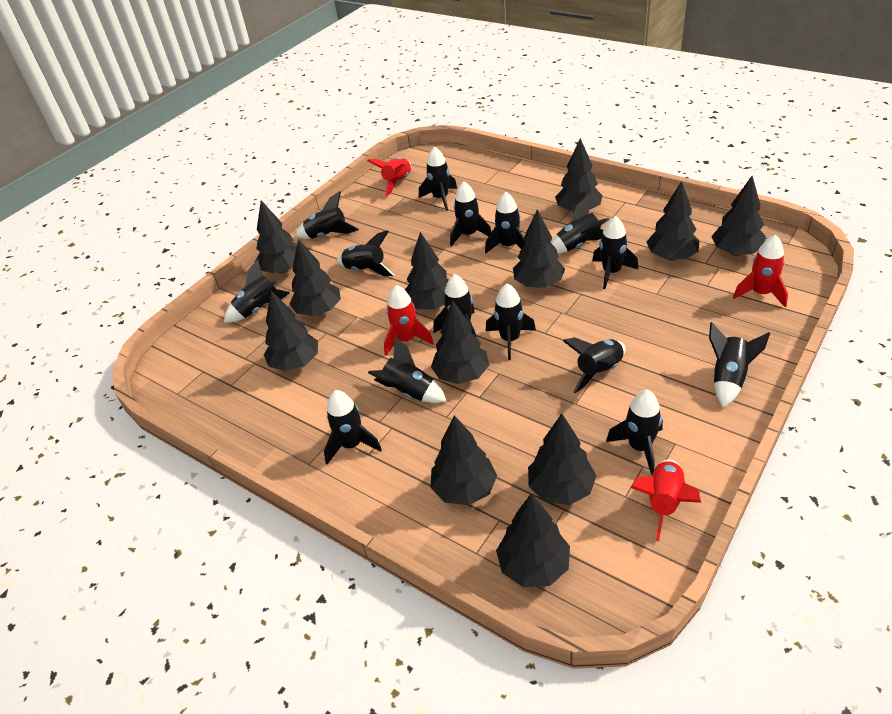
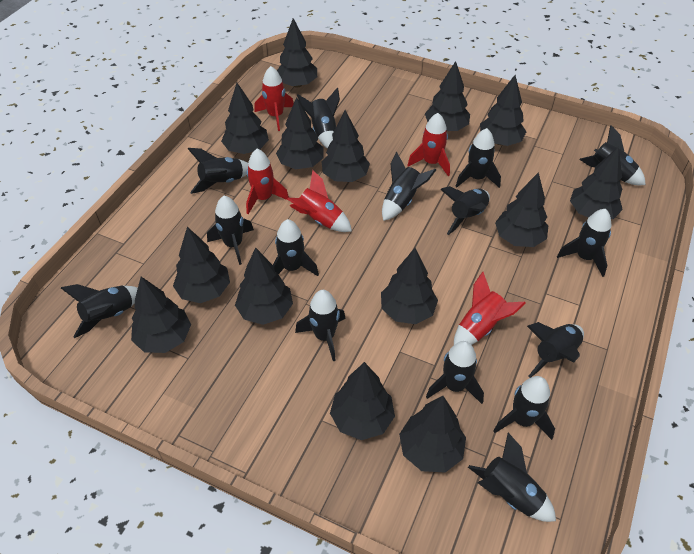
black tree: [255,200,297,273] [264,291,318,371] [289,239,341,316] [405,232,449,309] [431,300,489,384] [431,415,497,505] [496,493,570,587] [513,209,565,288] [528,413,596,505] [555,138,603,212] [647,181,699,261] [711,176,766,256] = 12 -> [131,277,191,353] [173,227,230,303] [221,83,269,154] [235,248,293,325] [276,97,324,169] [277,18,317,88] [321,110,370,182] [330,362,395,440] [381,248,438,324] [399,396,466,473] [425,61,470,131] [480,75,526,146] [495,172,548,247] [570,147,623,219] = 14
red rocket: [367,157,411,197] [384,285,434,356] [631,459,701,541] [733,235,788,307] = 4 -> [246,149,289,214] [254,66,294,131] [287,170,352,232] [407,113,450,176] [454,272,526,345] = 5

